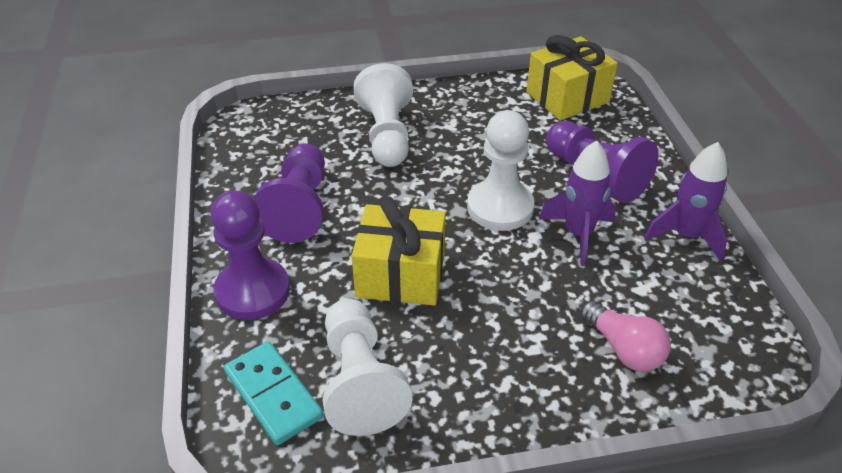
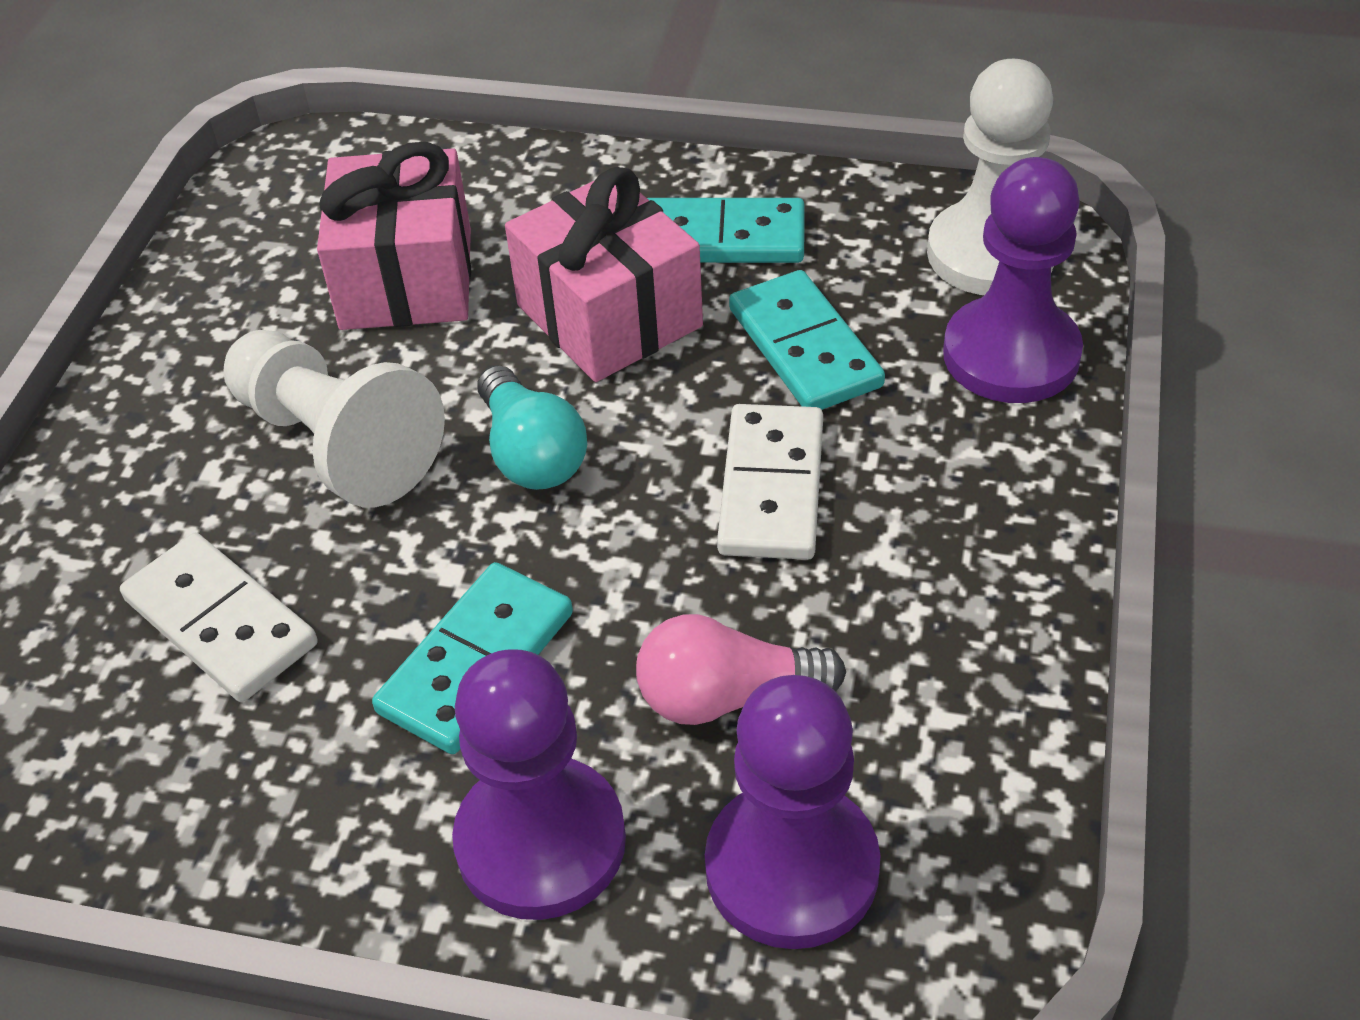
pink gift: none = 0 -> [317,142,471,330] [505,167,703,382] = 2
purple rocket: [539,141,616,266] [644,142,727,262] = 2 -> none = 0
turquoise domino: [224,342,323,445] = 1 -> [372,562,573,754] [647,198,805,263] [729,270,885,410] = 3
turquoise light bulb: none = 0 -> [477,365,587,490] = 1
white domino: none = 0 -> [120,533,317,702] [717,404,823,560] = 2
white pawn: [322,299,413,436] [353,63,413,167] [467,110,534,231] = 3 -> [223,330,445,507] [927,59,1054,295] = 2
yellow gift: [352,196,446,306] [526,35,618,121] = 2 -> none = 0

